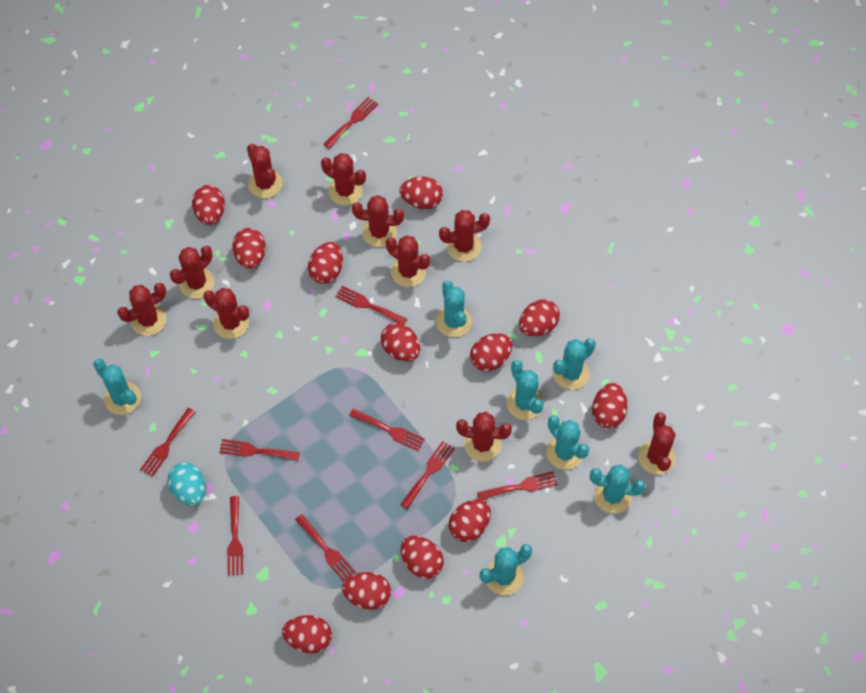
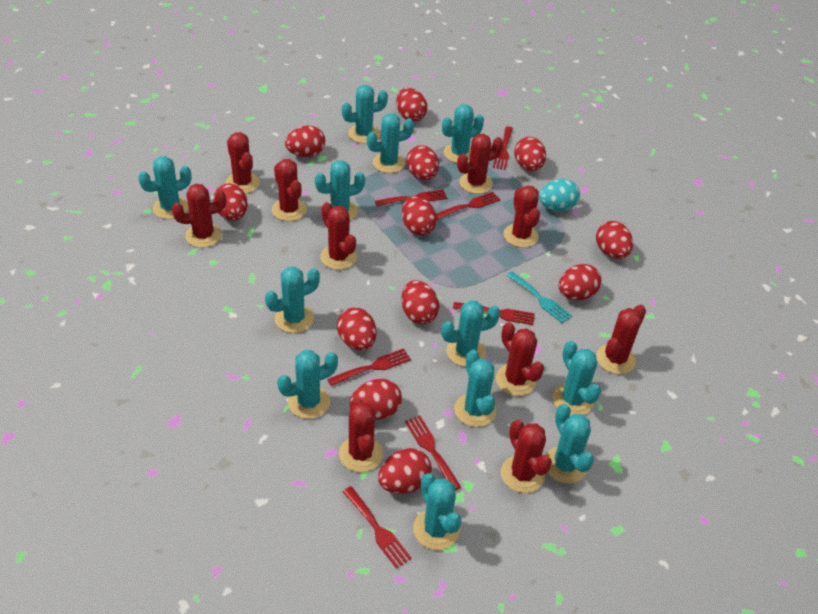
red fork: [140,408,195,477] [219,439,300,461] [227,496,243,576] [295,514,356,582] [324,97,378,149] [335,286,407,324] [349,408,425,451] [400,441,455,509] [477,471,558,500] = 9 -> [327,348,411,386] [343,486,412,569] [375,189,447,206] [405,415,461,490] [436,192,500,220] [453,302,535,325] [493,126,513,170] = 7
turquoise cactus: [93,359,141,415] [436,281,472,337] [480,544,532,595] [506,360,543,420] [546,416,589,470] [553,338,596,390] [590,464,646,514] = 7 -> [138,156,192,219] [265,267,320,333] [277,350,338,419] [315,160,365,220] [342,85,388,143] [367,113,414,173] [413,473,462,550] [441,300,500,367] [442,104,484,163] [454,350,496,427] [546,404,594,483] [553,341,601,416] = 12
turquoise fork: none = 0 -> [506,271,572,323] = 1

